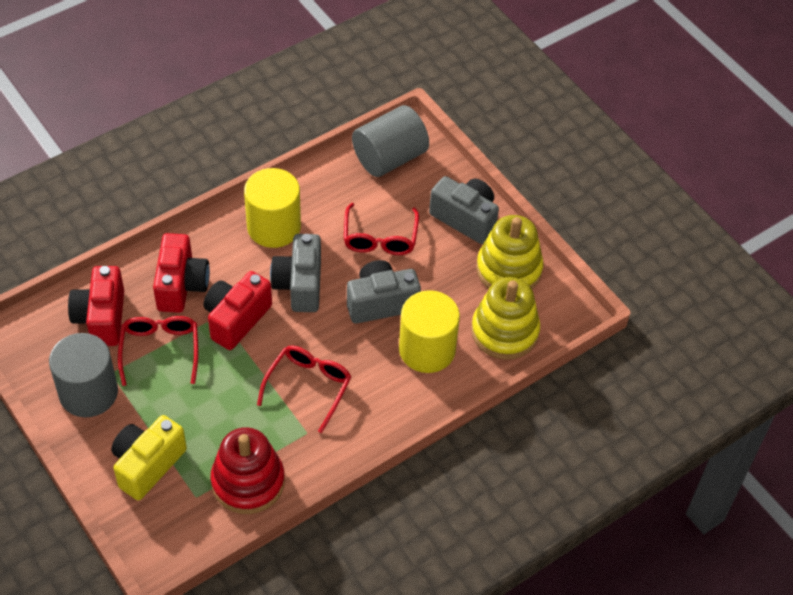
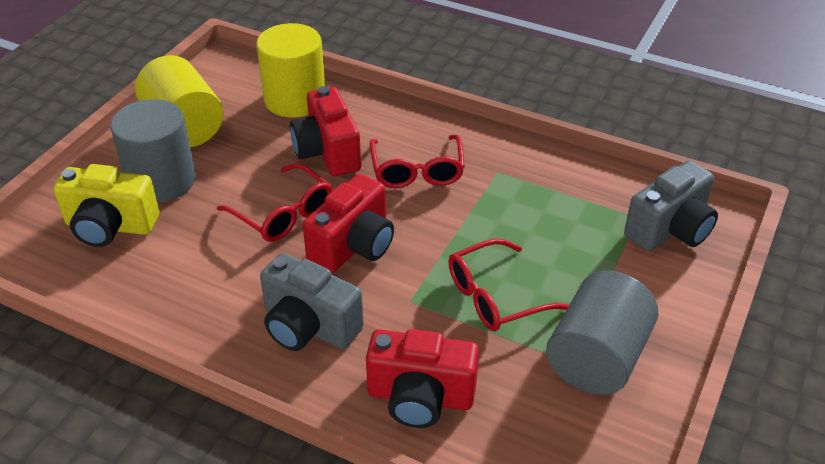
grey camera: [270,234,321,312] [347,260,421,324] [429,176,499,244] = 3 -> [260,253,364,351] [624,160,718,251] = 2
red stacking toy: [211,427,285,514] = 1 -> none = 0
yellow stacking toy: [471,277,540,360] [476,215,544,289] = 2 -> none = 0

